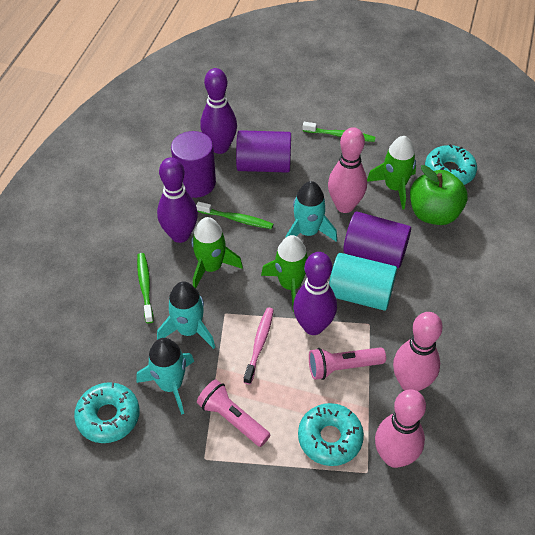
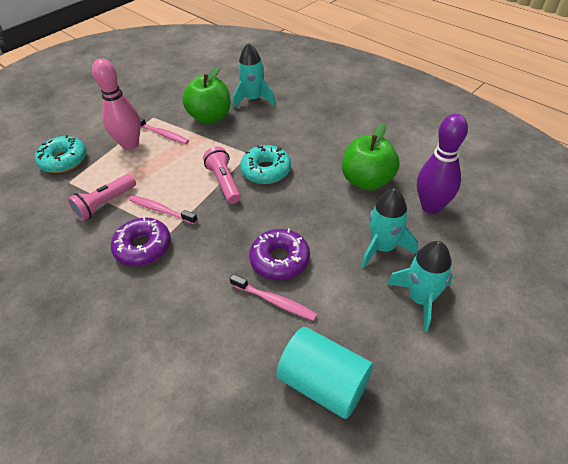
green apple: [410,165,468,225] = 1 -> [182,67,231,124] [342,124,400,191] = 2
green rocket: [192,217,243,288] [261,235,308,312] [367,136,416,210] = 3 -> none = 0
green toothbrush: [137,253,153,323] [196,202,273,229] [303,122,375,142] = 3 -> none = 0
pink bowling pin: [328,127,367,213] [375,389,426,468] [393,312,443,391] = 3 -> [92,58,141,150] = 1
pink toothbrush: [244,308,274,384] = 1 -> [129,195,198,225] [140,118,189,144] [230,274,317,321] = 3
purple bowling pin: [157,157,198,243] [200,68,237,154] [293,252,337,335] = 3 -> [417,114,468,214] = 1
purple cylinder: [171,131,216,198] [236,130,291,173] [343,212,411,268] = 3 -> none = 0
purple donut: none = 0 -> [111,217,171,266] [249,228,310,281] = 2
turquoise donut: [74,382,140,443] [298,403,364,466] [425,144,477,185] = 3 -> [35,135,87,173] [240,145,291,184] = 2

